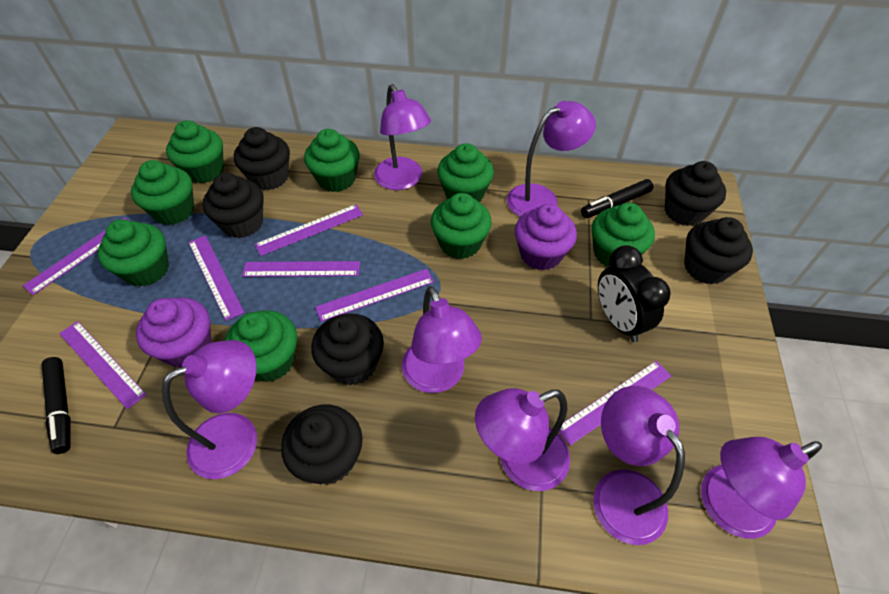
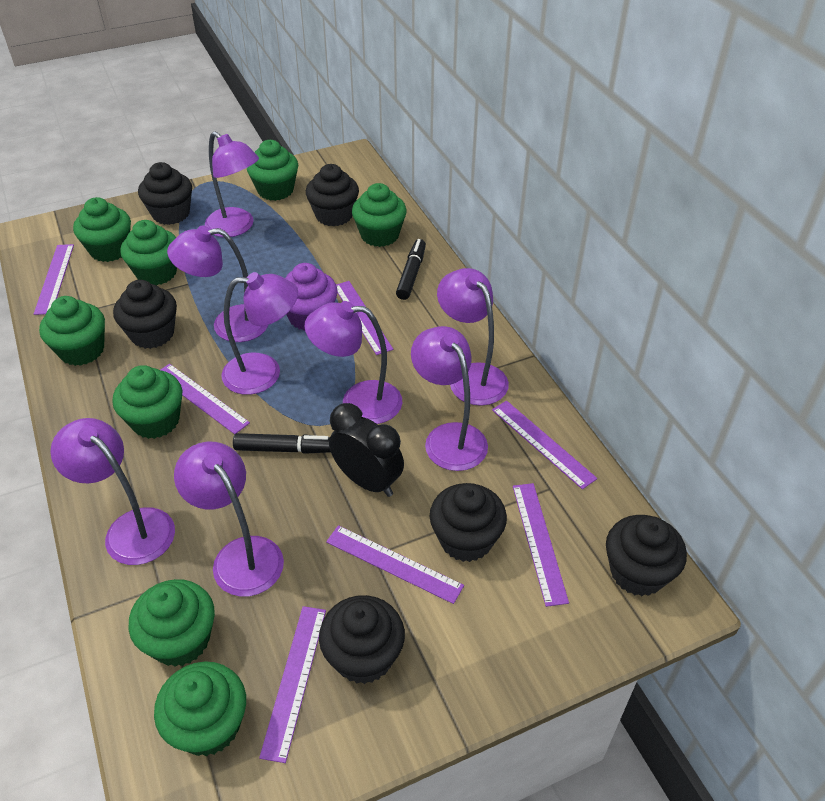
purple cupcake: [136,297,212,368] [515,204,577,271] = 2 -> [285,263,338,331] = 1
purple lamp: [162,340,257,479] [374,84,431,190] [402,286,482,393] [475,388,570,491] [507,101,596,217] [593,386,685,545] [701,437,822,539] = 7 -> [50,418,175,565] [167,226,268,342] [174,442,284,597] [205,131,259,237] [221,272,298,395] [305,301,402,424] [411,326,488,471] [437,268,509,406] = 8

